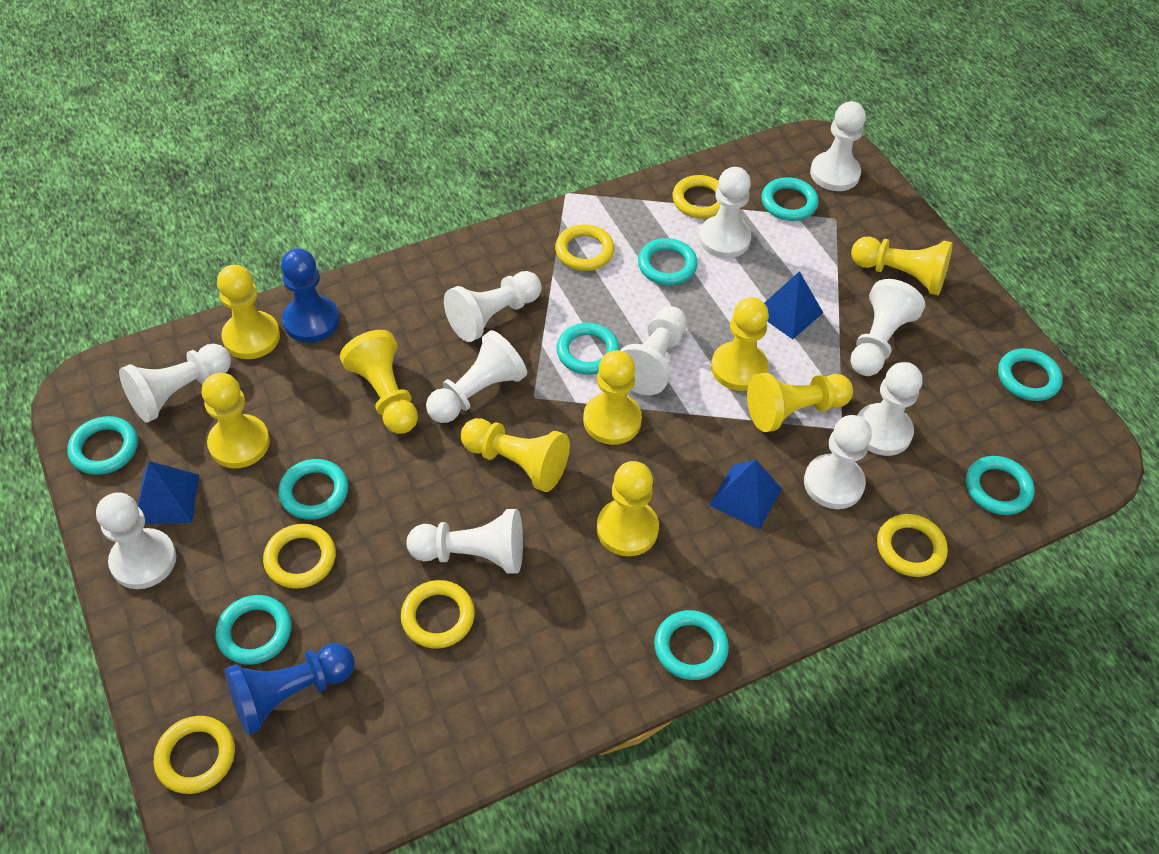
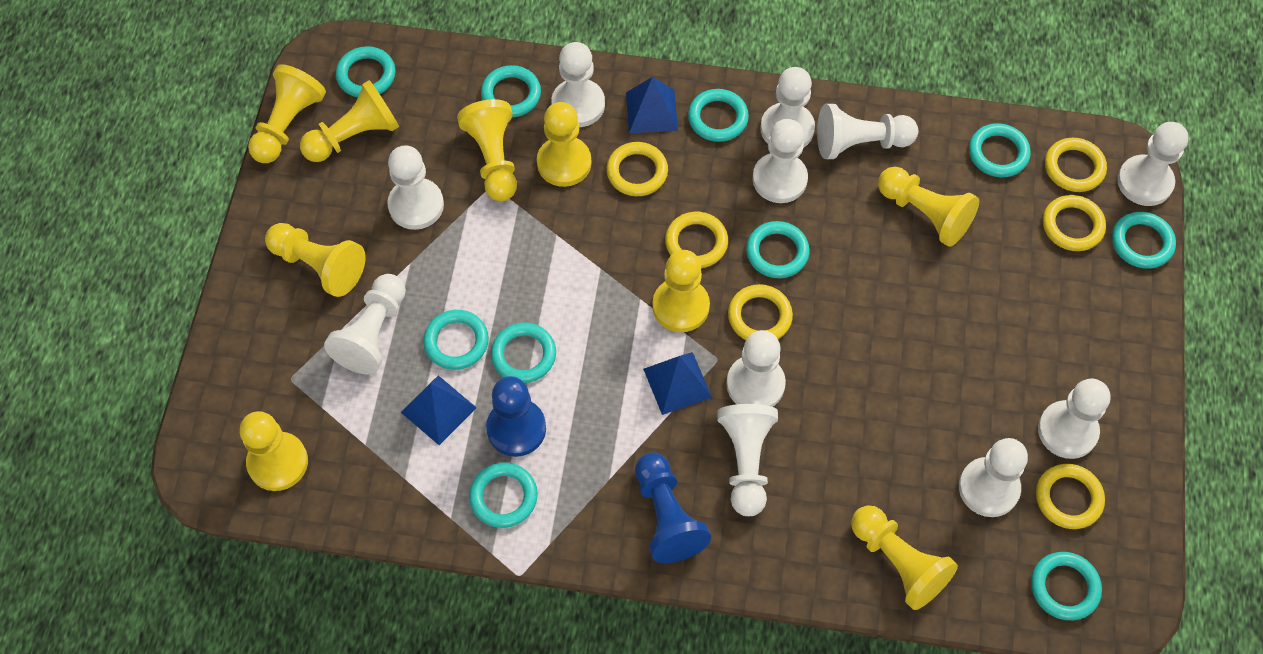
turquoise ring: [67,416,138,475] [216,595,292,665] [278,459,348,520] [556,323,620,375] [638,238,698,285] [654,610,729,680] [761,177,819,221] [966,456,1034,515] [998,348,1063,401] = 9 -> [336,46,396,97] [423,310,489,370] [469,462,538,528] [481,65,541,117] [491,322,556,383] [688,89,749,142] [746,221,810,278] [969,123,1031,177] [1031,552,1102,620] [1112,212,1176,269] = 10

